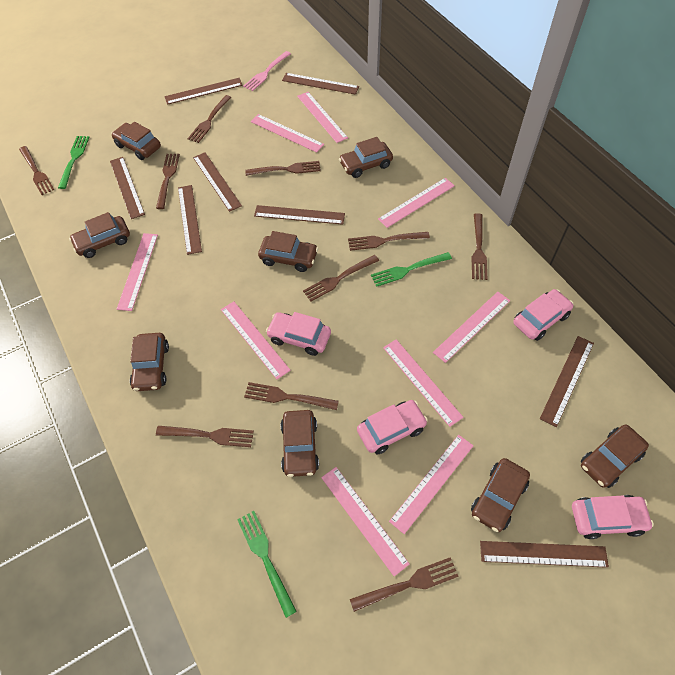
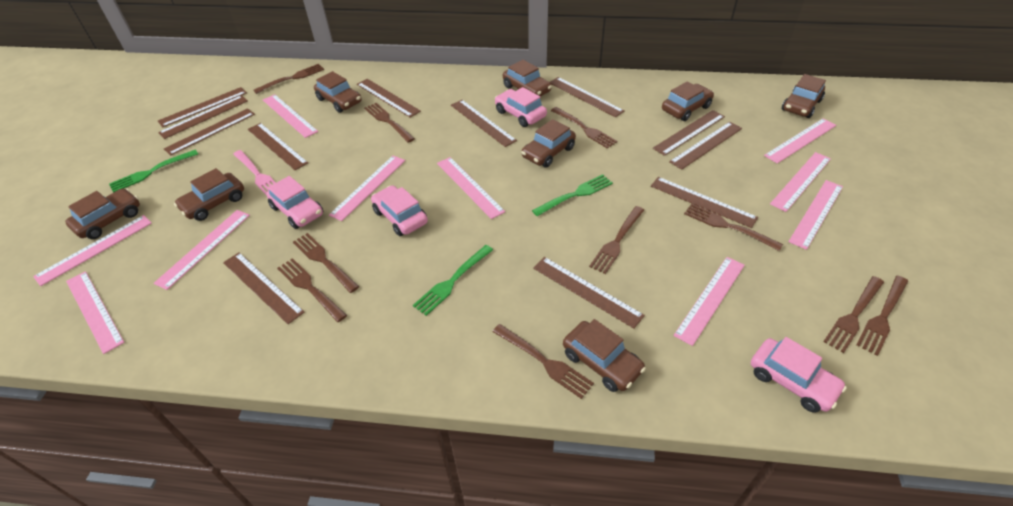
brown ruler: [110,157,145,219] [164,78,243,105] [178,185,202,255] [193,152,242,212] [254,205,345,225] [282,73,359,95] [480,541,609,568] [540,336,594,427] = 8 -> [158,87,247,128] [158,95,248,139] [164,108,255,156] [223,252,305,324] [248,123,308,170] [357,79,421,117] [451,100,517,147] [533,257,645,329] [550,77,625,117] [651,177,758,228] [653,110,725,156] [669,122,742,170] = 12
pink ruler: [117,233,158,311] [221,302,291,379] [251,114,324,153] [297,92,348,143] [321,467,409,576] [378,178,455,228] [383,339,463,427] [389,435,474,534] [433,292,510,363] = 9 -> [33,215,152,286] [66,271,124,354] [154,210,250,290] [263,94,318,138] [329,156,405,221] [437,157,505,219] [673,257,745,346] [764,118,836,164] [770,152,831,212] [788,180,843,250] = 10

